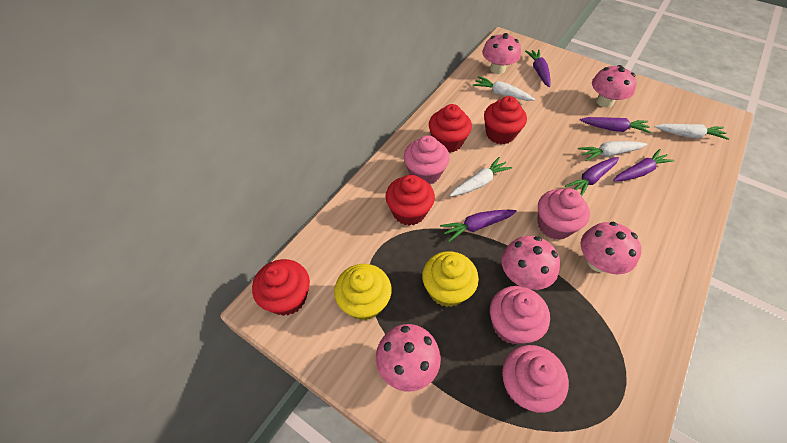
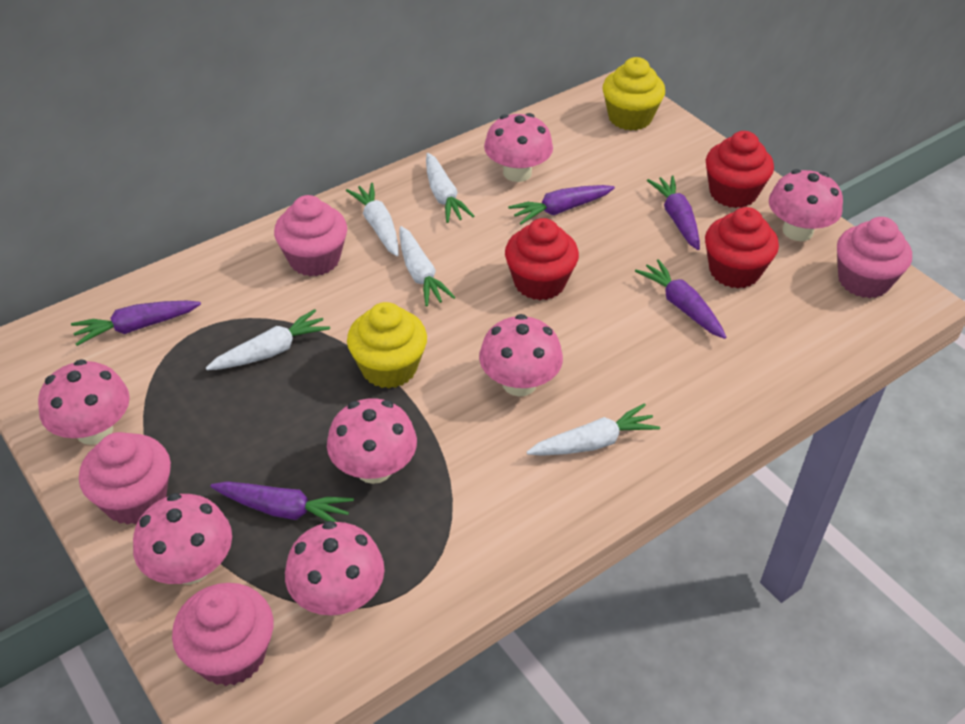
pink mushroom: [376,324,441,392] [482,33,521,74] [501,236,560,290] [580,222,641,274] [592,65,637,108] = 5 -> [38,359,130,445] [133,493,232,584] [285,521,385,615] [327,398,417,484] [479,314,563,396] [484,113,553,182] [769,169,843,241] = 7
red cupcake: [252,259,310,316] [386,175,435,226] [429,104,472,153] [484,96,527,144] = 4 -> [505,218,579,300] [705,207,779,289] [706,131,774,208] = 3
white carrot: [450,157,512,197] [473,76,535,101] [578,141,647,161] [655,124,729,140] = 4 -> [206,309,330,370] [346,183,398,256] [399,226,456,307] [426,153,474,223] [527,403,660,456] = 5

